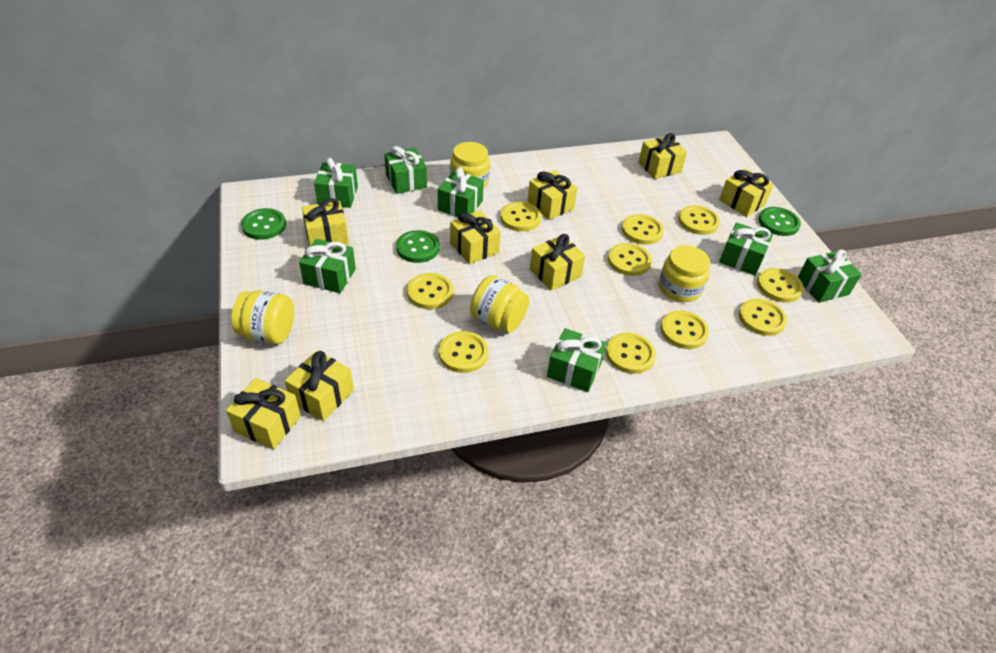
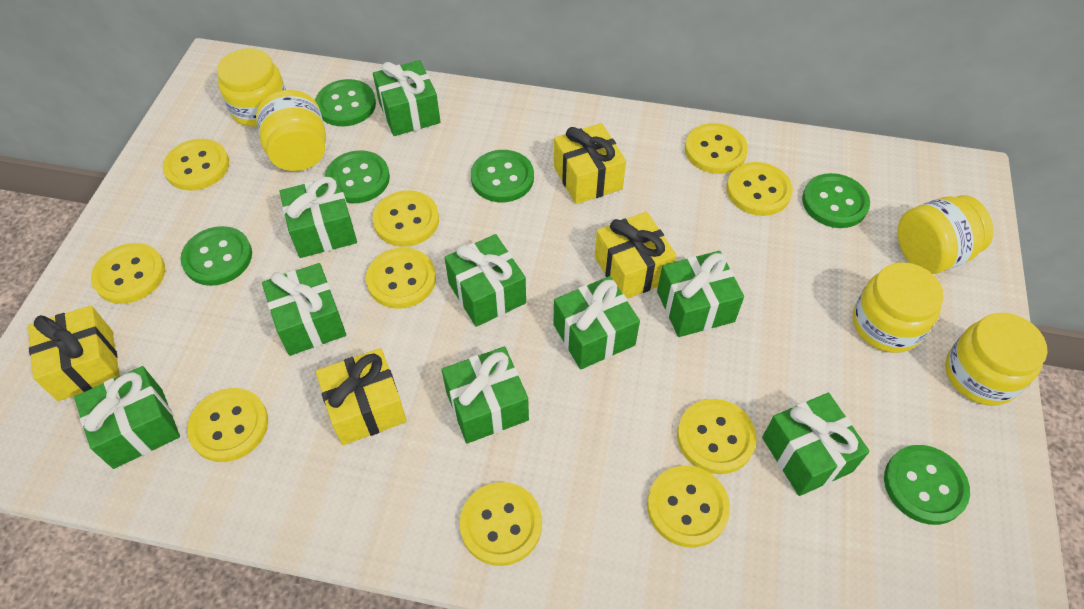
green button: [241,208,286,240] [396,230,440,263] [759,207,801,236] = 3 -> [180,226,252,286] [315,79,376,126] [325,150,390,203] [471,150,534,202] [802,173,870,228] [884,445,970,525] = 6
green gift: [299,239,356,293] [314,158,358,208] [384,146,427,194] [438,167,484,217] [547,328,606,392] [719,222,773,275] [798,249,862,303] = 7 -> [74,366,180,469] [262,263,346,356] [279,176,357,258] [373,60,440,136] [442,346,529,443] [444,234,526,327] [553,276,640,369] [657,251,744,337] [762,393,870,496] = 9
yellow gift: [226,378,301,449] [285,351,354,421] [302,198,349,246] [450,211,501,264] [527,170,577,220] [530,234,585,291] [638,133,687,179] [719,168,773,217] = 8 -> [28,305,120,401] [316,348,407,445] [554,123,626,204] [594,212,677,299] = 4
yellow jar: [231,290,294,344] [450,142,490,188] [470,275,529,333] [659,245,710,302] = 4 -> [217,48,286,127] [256,90,326,171] [853,262,944,353] [898,195,994,274] [945,313,1047,406] = 5

